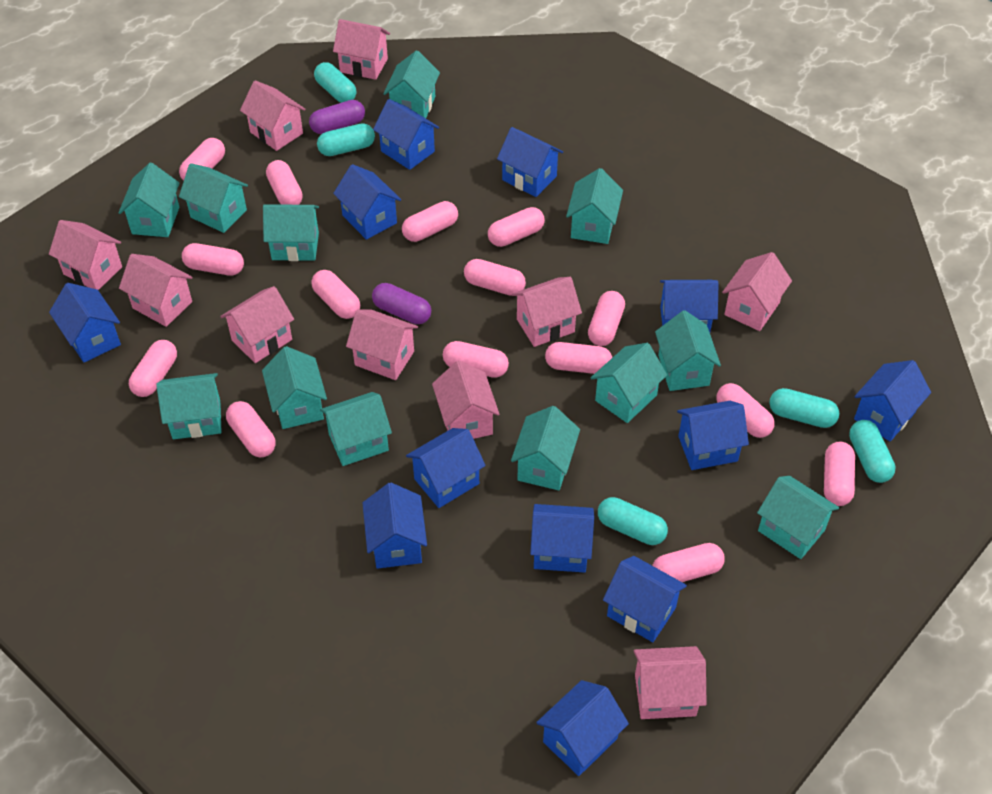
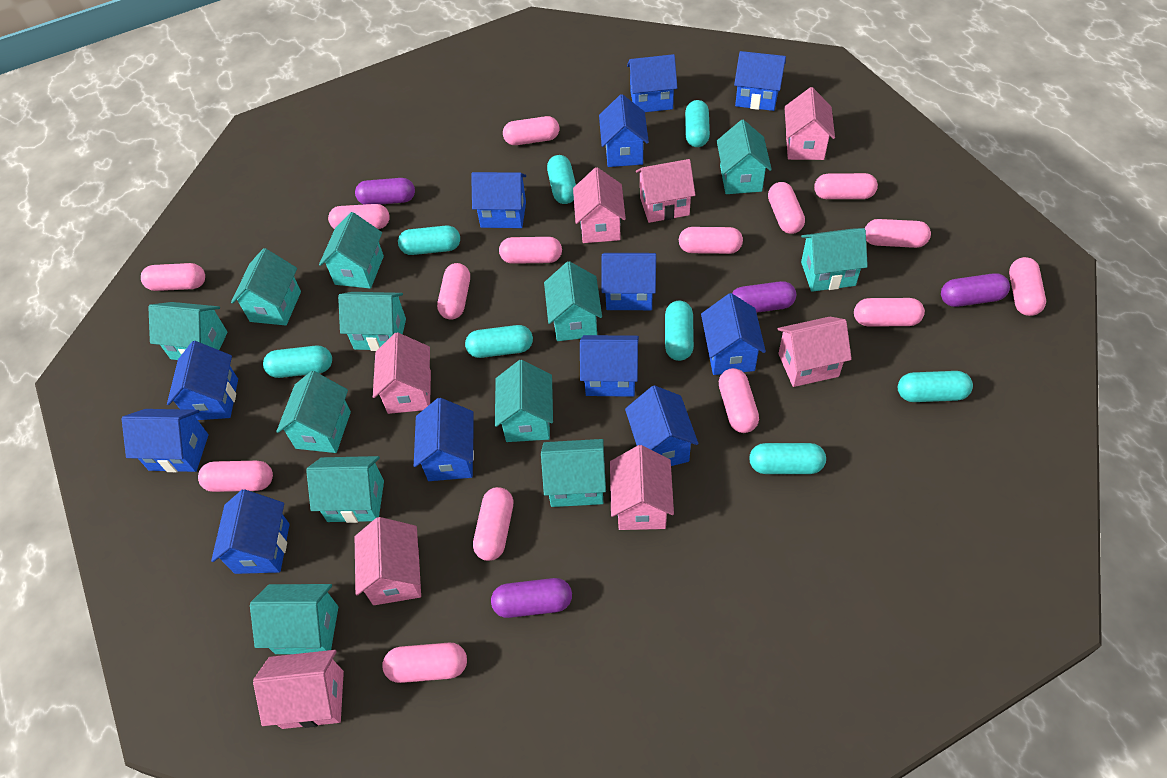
pink house: [49,220,122,290] [119,254,193,327] [220,286,294,363] [240,80,305,151] [333,19,390,80] [346,309,418,380] [432,360,500,439] [512,277,582,347] [634,646,706,719] [722,252,792,331] = 10 -> [253,650,344,729] [355,517,421,605] [373,332,431,414] [573,167,626,243] [610,445,674,530] [636,159,695,223] [777,317,852,387] [784,87,835,160] = 8
purple capsule: [309,100,365,134] [372,283,431,324] = 2 -> [355,178,415,205] [491,578,572,618] [732,281,796,313] [941,273,1010,307] = 4
turquoise capsule: [314,62,356,103] [317,123,375,156] [598,497,668,545] [769,388,839,428] [849,420,896,483] = 5 -> [263,346,332,378] [398,225,460,255] [465,325,533,358] [547,155,576,204] [665,301,694,361] [685,100,710,147] [749,443,826,474] [898,371,973,402] = 8

